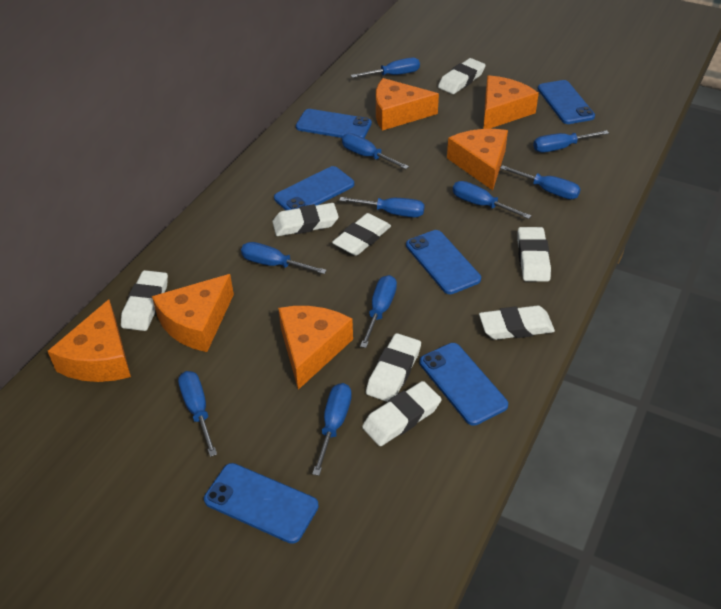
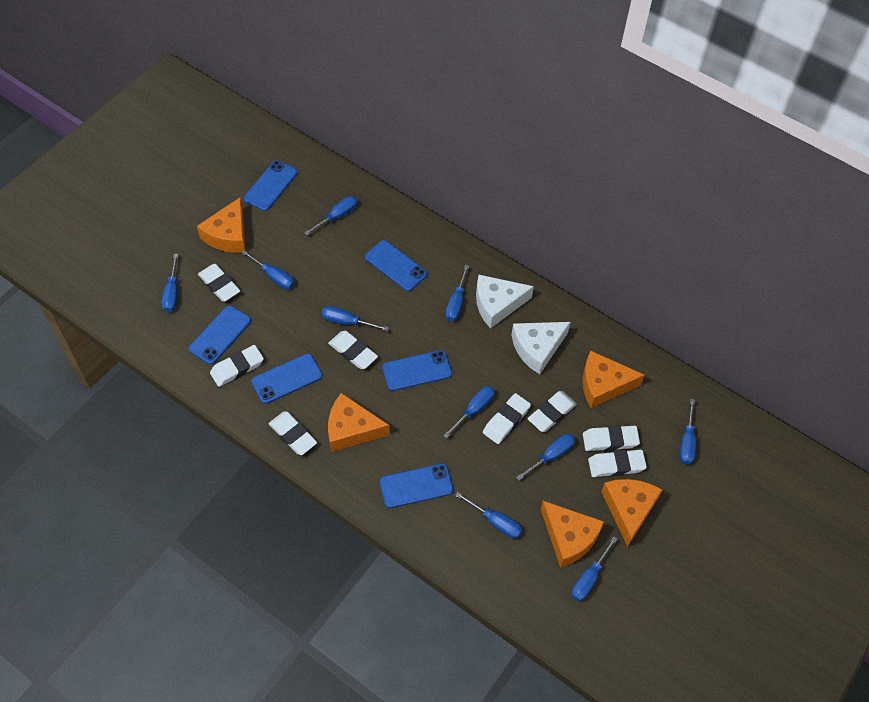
orange cheese: [48,299,131,382] [152,274,234,352] [278,306,353,390] [376,78,439,131] [447,129,508,190] [483,75,539,129] = 6 -> [197,197,246,253] [328,393,390,452] [541,501,604,568] [583,351,645,408] [601,479,663,547] = 5
white cheese: none = 0 -> [476,275,534,328] [511,322,571,374] = 2

